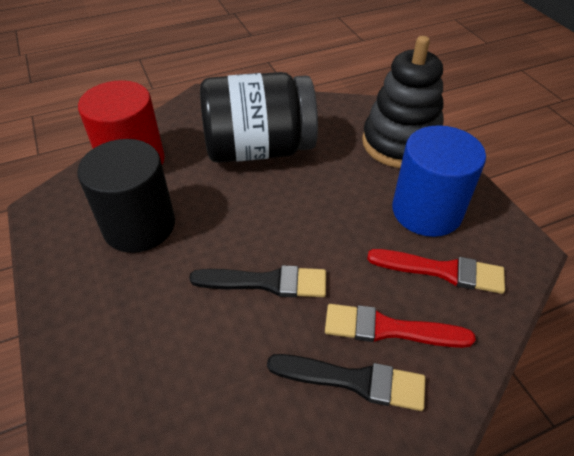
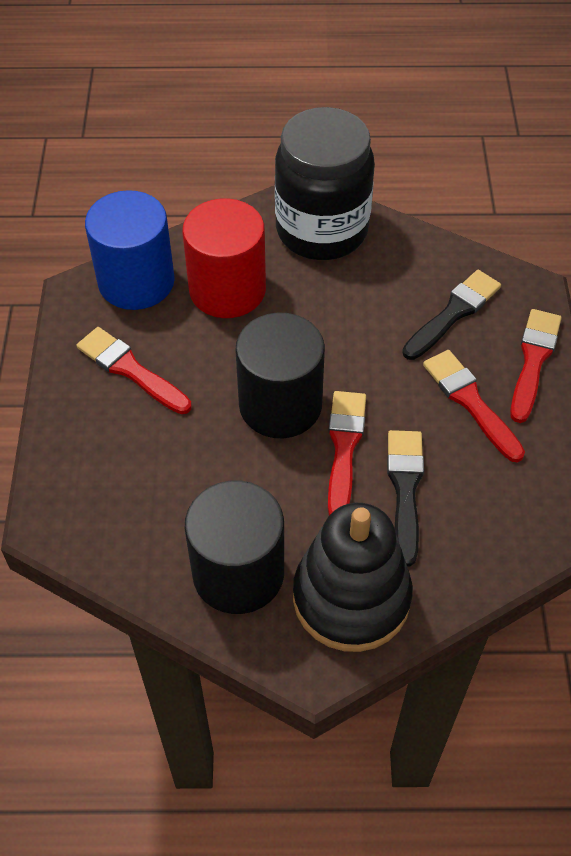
black cylinder: [77,139,175,253] = 1 -> [185,480,284,614] [235,312,325,438] = 2
red brush: [325,304,476,348] [367,249,505,294] = 2 -> [77,327,192,414] [328,391,366,515] [423,350,525,463] [510,309,562,423] = 4

